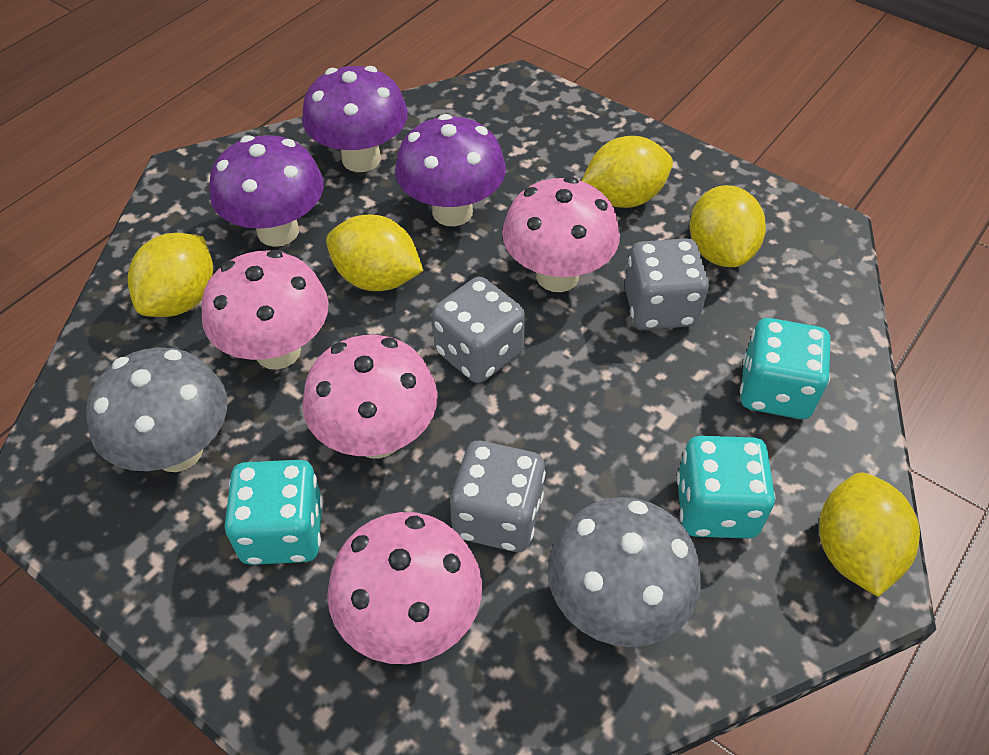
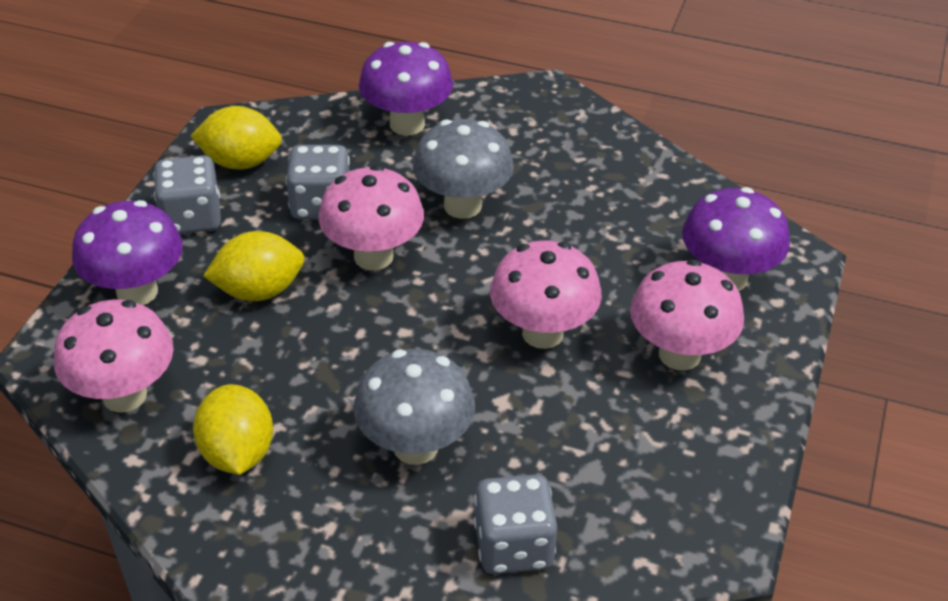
turquoise dice: [224,460,323,565] [677,436,775,539] [740,318,830,419] = 3 -> none = 0
yellow lemon: [128,233,213,317] [326,215,424,291] [582,136,673,208] [690,185,766,267] [819,472,920,597] = 5 -> [191,106,282,170] [193,384,273,475] [203,231,304,301] = 3

